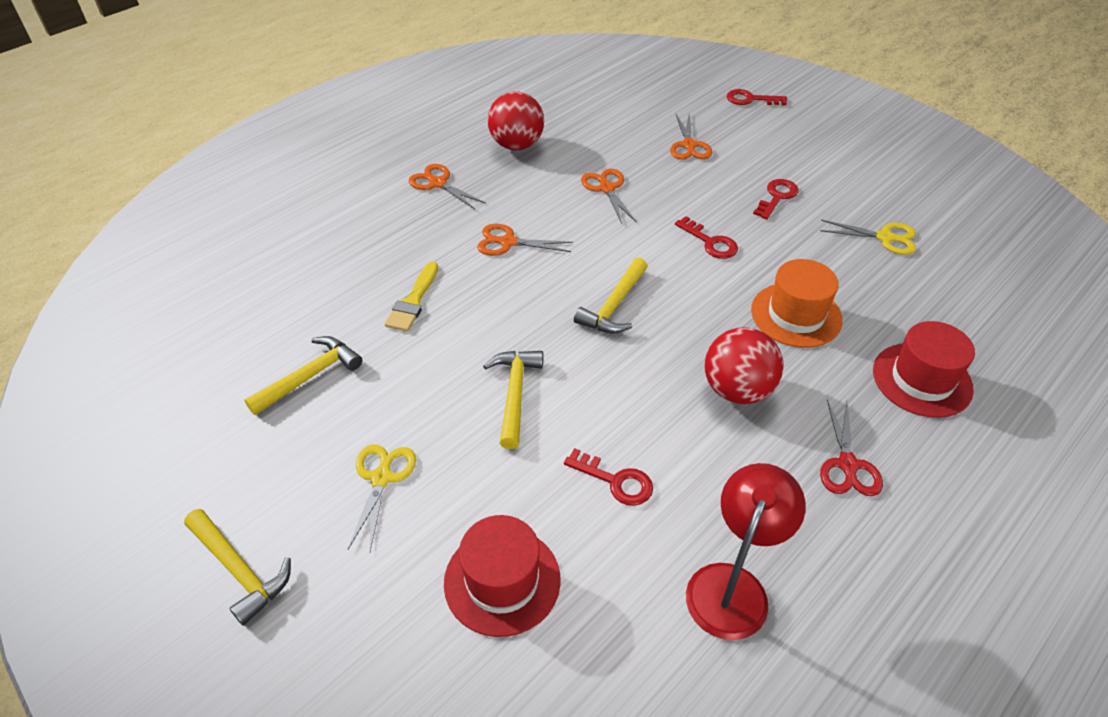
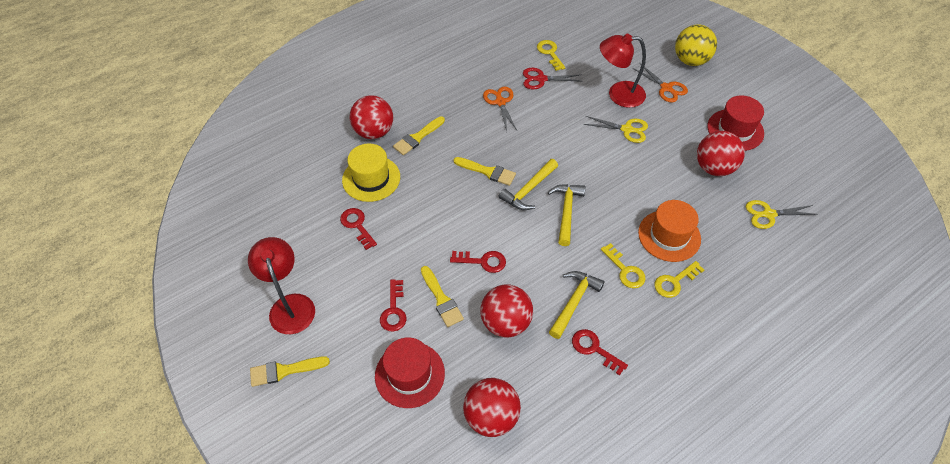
orange scissors: [409,164,486,209] [477,224,573,256] [581,169,637,224] [670,114,712,160] = 4 -> [483,86,517,131] [632,64,688,102] = 2
red ball: [488,91,544,150] [704,327,783,404] = 2 -> [350,95,393,139] [463,378,521,437] [480,285,533,338] [697,131,745,176] = 4
red lamp: [686,463,806,640] = 1 -> [248,237,315,334] [600,34,646,108] = 2
yellow ball: none = 0 -> [675,24,717,66] = 1
yellow brush: [385,262,438,332] = 1 -> [250,356,330,387] [393,116,445,155] [421,266,464,327] [453,157,516,186] = 4
yellow hammer: [184,509,291,626] [244,336,362,415] [483,351,543,449] [574,257,648,333] = 4 -> [498,159,558,210] [548,184,586,246] [549,271,605,339] = 3
yellow hat: none = 0 -> [342,143,400,202] = 1
yellow key: none = 0 -> [537,40,565,71] [601,243,646,288] [654,261,704,298] = 3

